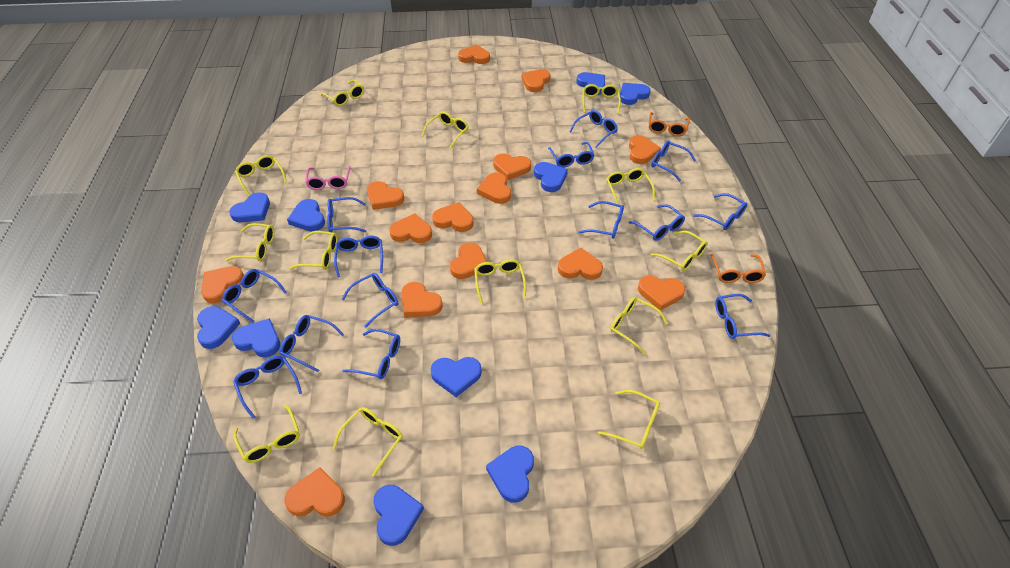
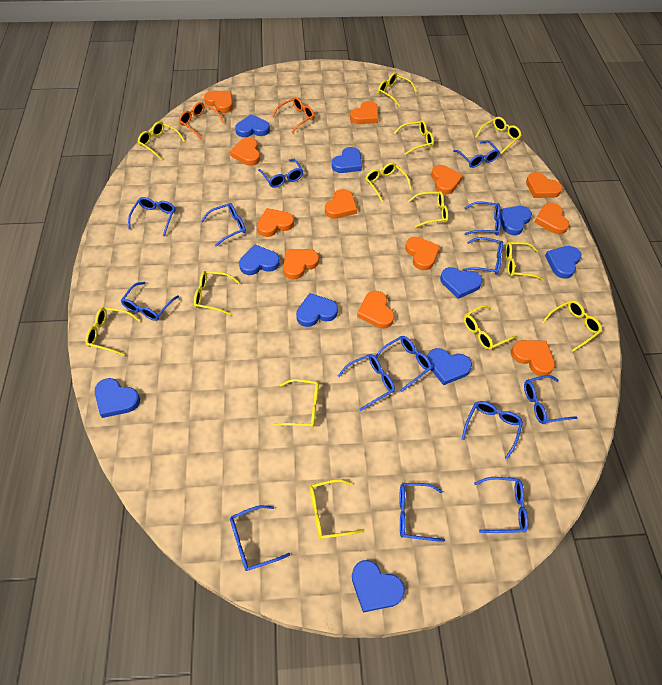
orange heart: [201,266,244,303] [284,467,345,517] [367,181,404,210] [389,213,432,243] [401,282,443,317] [432,202,473,232] [450,242,487,279] [458,45,490,64] [477,172,511,204] [493,154,531,180] [522,69,551,92] [558,248,603,280] [629,135,661,164] [638,276,685,310] = 14 -> [204,91,233,113] [230,138,260,166] [257,208,294,237] [283,249,319,279] [325,189,357,219] [350,101,378,124] [357,291,395,329] [405,237,440,270] [431,165,463,194] [511,340,555,376] [526,172,563,198] [534,203,569,234] = 12
pink glasses: [305,166,351,190] = 1 -> none = 0

